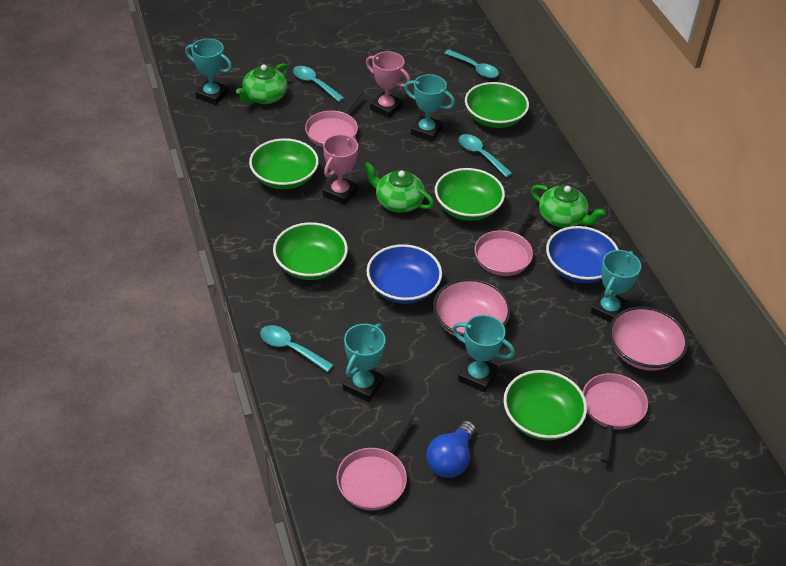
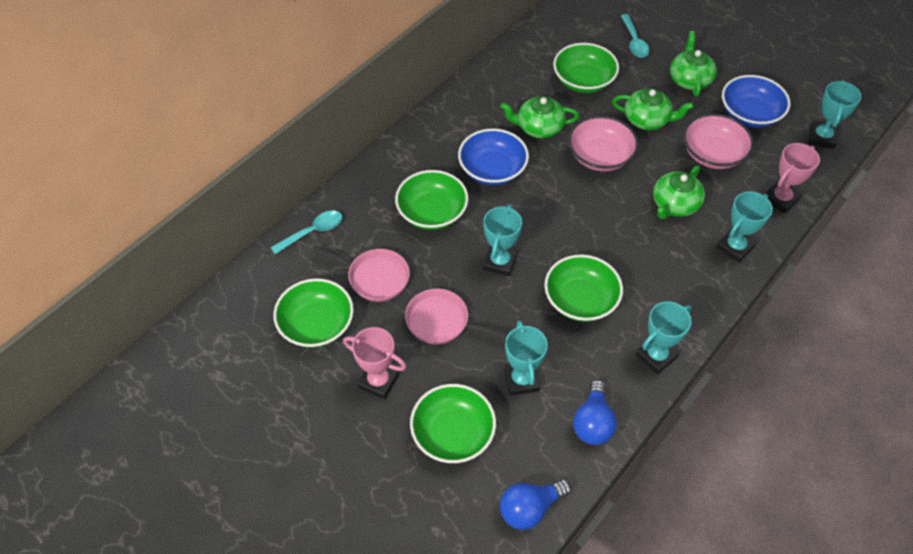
blue light bulb: [426,421,475,478] = 1 -> [500,479,571,530] [573,380,617,445] = 2
green teapot: [236,63,289,104] [364,162,434,213] [531,185,606,228] = 3 -> [500,96,579,138] [612,89,693,130] [653,166,705,219] [670,31,717,96] = 4
pink pan: [305,89,364,147] [336,412,414,511] [475,204,534,276] [583,373,648,463] = 4 -> [311,245,410,302] [405,288,509,344] = 2
turquoise spoon: [260,325,334,372] [293,66,344,102] [444,50,499,78] [459,134,512,177] = 4 -> [270,211,342,254] [621,14,650,58] = 2

